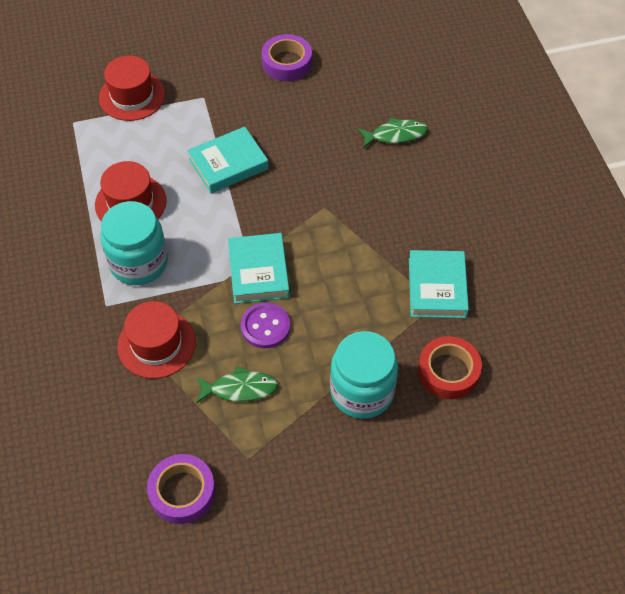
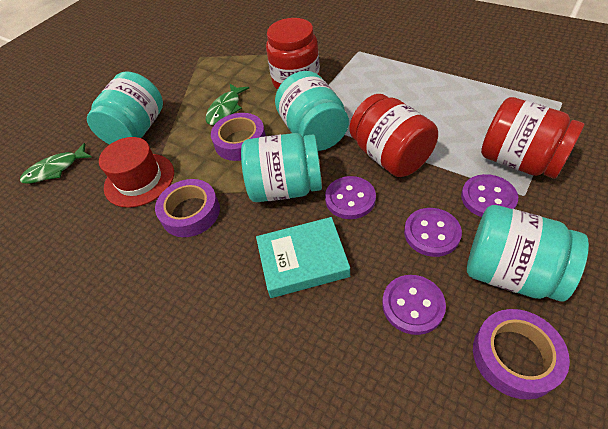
purple button: [241,303,290,348] = 1 -> [325,176,376,219] [382,275,446,335] [404,208,462,257] [461,174,518,217] = 4
purple tape: [147,454,216,524] [262,34,312,81] = 2 -> [155,179,220,237] [211,113,266,161] [473,309,570,400] = 3
red hat: [95,161,167,222] [99,56,165,121] [117,301,196,379] = 3 -> [99,137,174,208] = 1
red jar: none = 0 -> [266,18,320,90] [349,94,438,177] [481,97,584,179] = 3
red tape: [418,336,482,399] = 1 -> none = 0
turquoise book: [187,127,269,193] [228,233,290,304] [409,250,469,318] = 3 -> [256,217,350,298] = 1
turquoise jar: [100,201,168,285] [330,331,398,419] = 2 -> [87,71,163,144] [241,133,322,202] [275,71,349,151] [467,205,589,302] = 4

